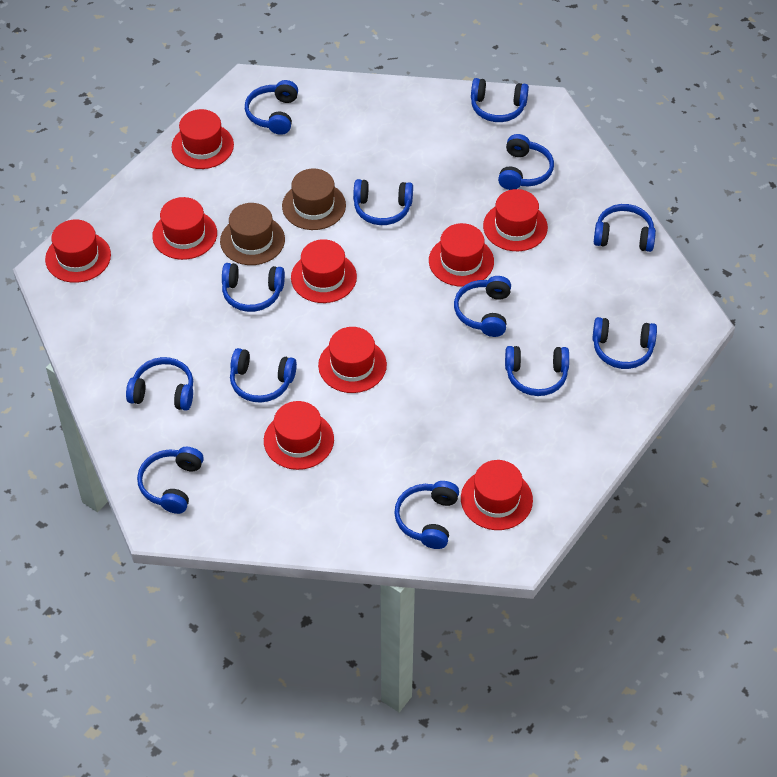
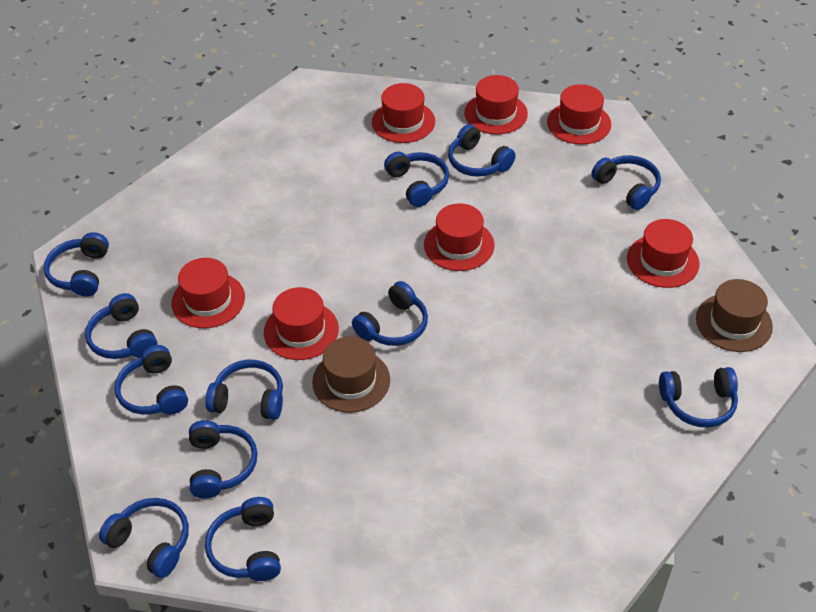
blue headphones: [126,357,193,411] [137,447,204,514] [222,263,285,312] [230,348,297,403] [245,80,298,135] [353,179,413,225] [394,481,459,549] [454,276,511,337] [471,78,529,122] [498,134,554,190] [505,346,569,396] [592,317,657,369] [594,204,656,252] = 13 -> [44,232,109,297] [85,293,157,359] [99,498,189,578] [114,345,188,415] [189,420,257,499] [205,360,283,420] [205,497,281,581] [352,281,428,346] [384,152,449,207] [448,124,516,177] [591,155,661,210] [659,367,738,427] = 12
red hat: [45,219,111,283] [152,197,217,260] [171,109,234,169] [264,401,334,470] [291,239,357,303] [318,327,387,393] [429,223,494,287] [461,460,533,530] [483,189,548,251] = 9 -> [171,258,245,328] [264,287,339,360] [372,83,435,143] [424,203,495,271] [464,75,528,135] [547,84,611,145] [627,219,700,288] = 7

